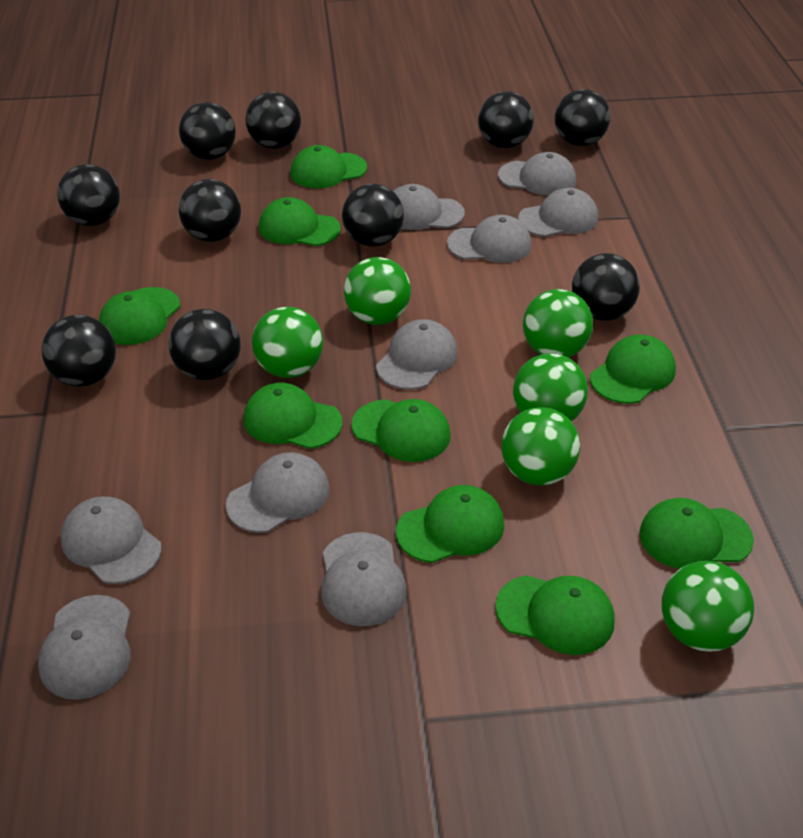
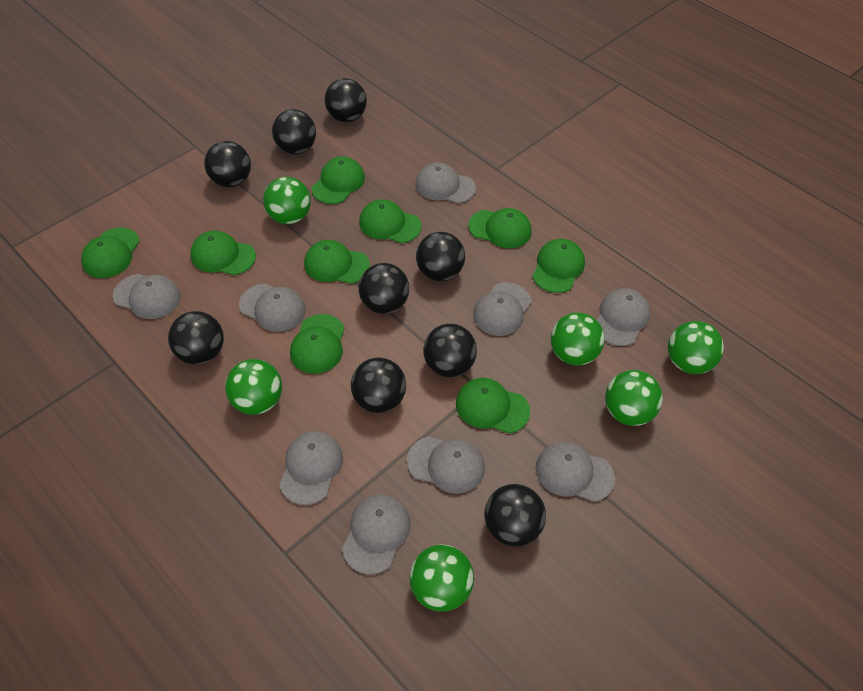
black ball: [42,315,116,387] [57,164,120,226] [168,309,241,380] [179,102,236,160] [179,179,241,242] [245,92,301,149] [342,184,404,247] [478,91,534,149] [555,89,610,146] [572,253,640,321] = 10 -> [168,311,224,365] [204,141,251,187] [272,109,316,154] [325,78,367,122] [351,357,406,413] [358,263,409,314] [416,232,465,281] [423,324,477,377] [484,484,546,547] = 9

